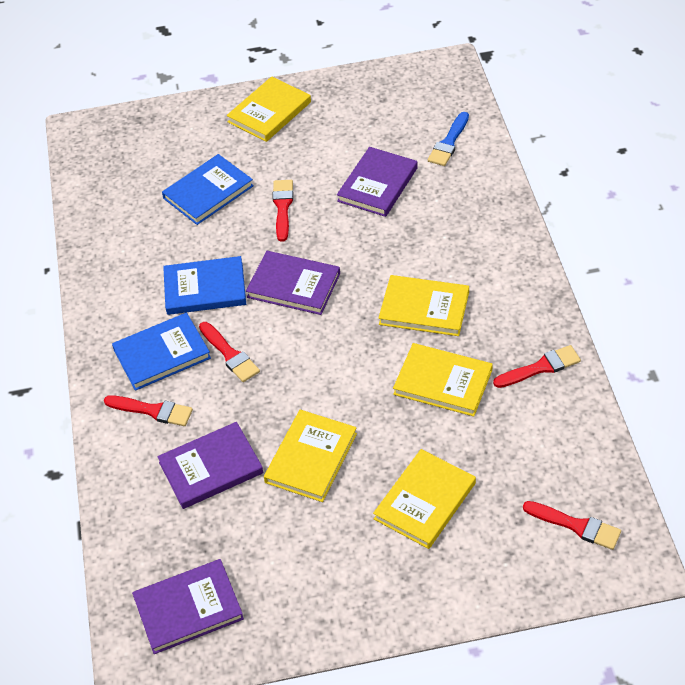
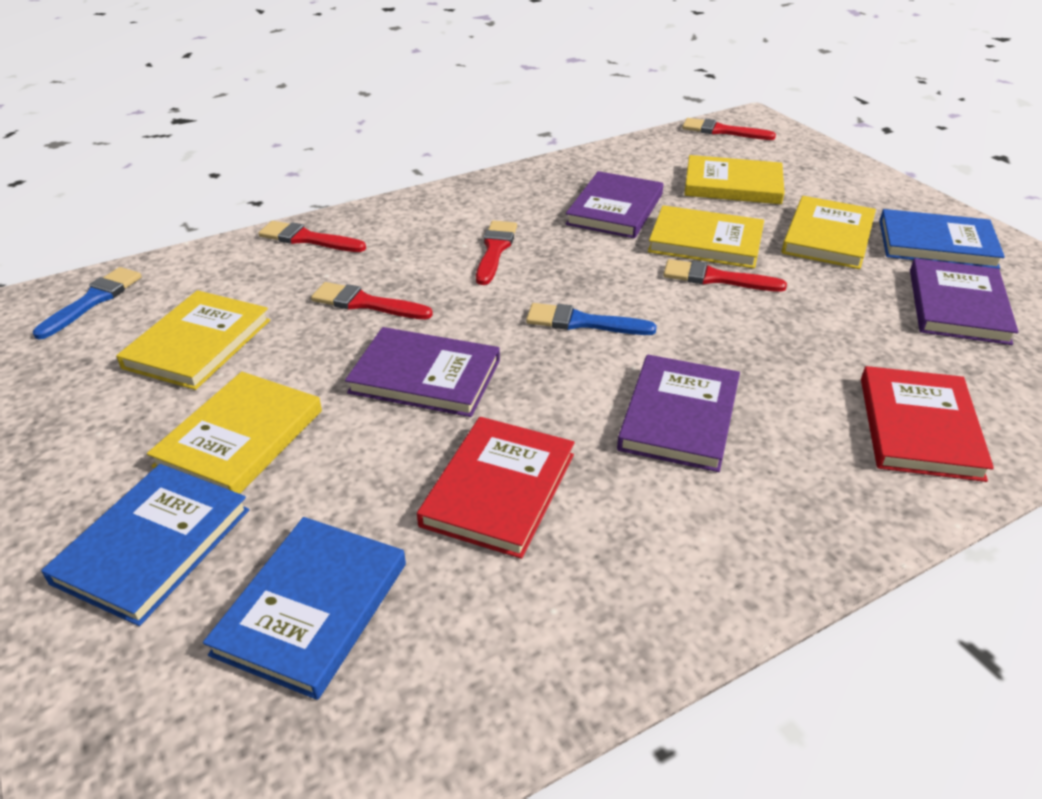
blue brush: [428,112,469,166] = 1 -> [33,267,142,339] [526,303,657,335] = 2
red book: none = 0 -> [417,417,575,559] [861,366,994,482] = 2

